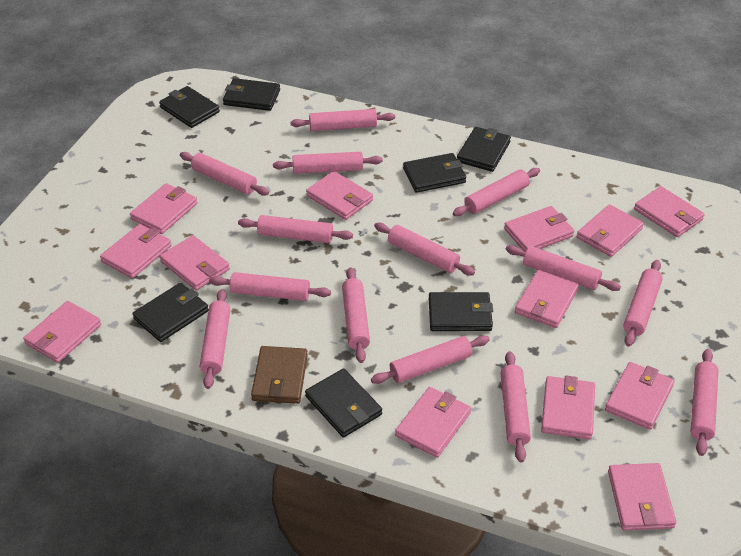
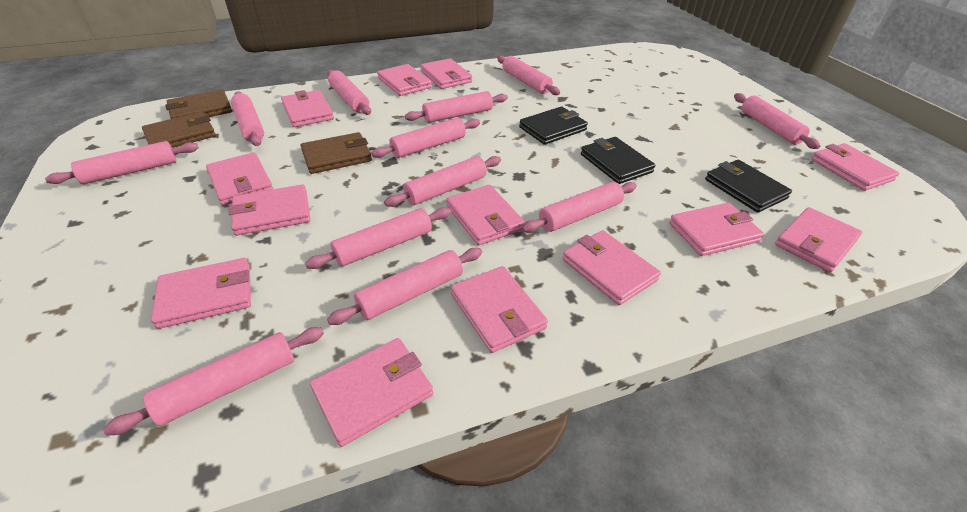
black wallet: [132,283,209,342] [159,86,220,128] [223,78,280,111] [305,369,382,438] [403,153,466,193] [429,292,493,331] [457,127,511,172] = 7 -> [519,106,588,145] [581,137,655,184] [705,160,792,213] = 3
brown wallet: [251,346,308,404] = 1 -> [142,112,216,148] [165,89,232,119] [301,132,372,174] = 3
pink rolling pin: [180,152,269,196] [200,289,230,389] [209,272,331,301] [238,215,353,243] [273,152,383,174] [290,109,395,131] [342,267,370,363] [371,335,490,384] [374,223,475,276] [453,168,540,216] [500,351,531,462] [506,245,621,291] [623,260,663,347] [690,349,718,456] = 14 -> [45,141,199,184] [103,327,324,436] [231,91,264,146] [305,207,451,269] [327,70,371,115] [327,248,482,325] [371,118,480,158] [384,156,501,207] [405,91,508,123] [497,55,560,95] [522,182,637,233] [734,93,821,149] = 12

